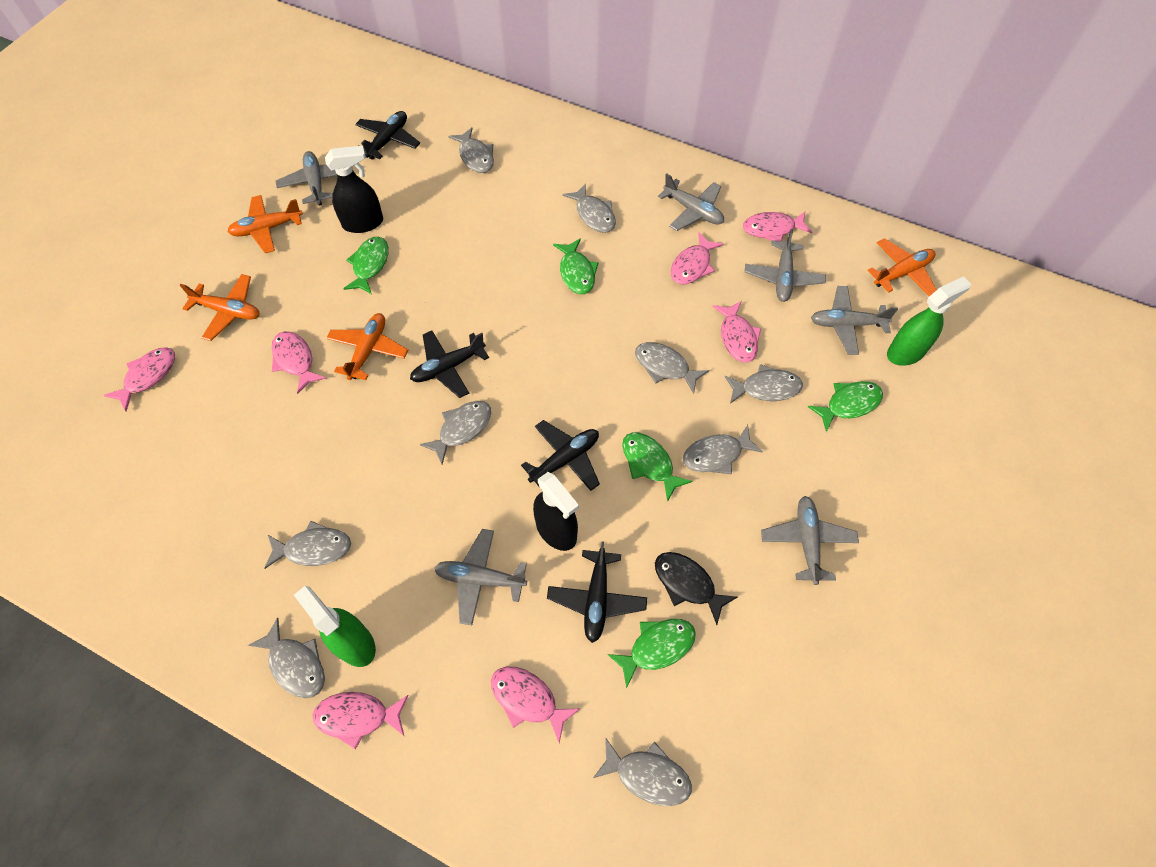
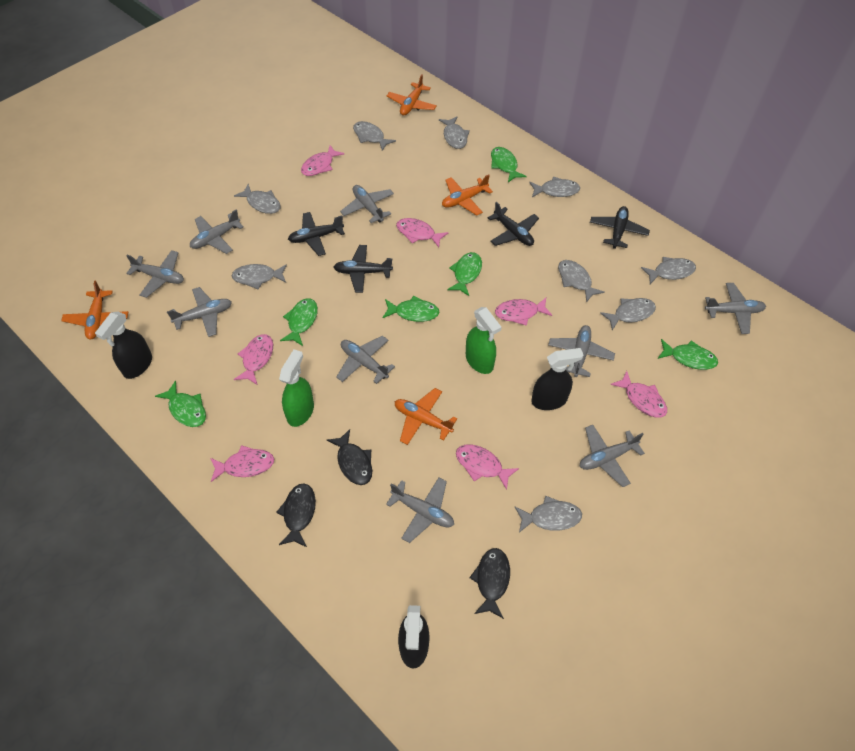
black fish: [655,552,737,625] = 1 -> [276,483,316,547] [327,429,372,485] [469,548,510,619] = 3
black spray bottle: [325,146,383,233] [533,472,579,551] = 2 -> [95,311,152,379] [398,605,429,668] [531,348,583,410] = 3
green fish: [343,237,389,294] [553,238,599,294] [607,619,696,689] [622,433,693,502] [808,381,883,432] = 5 -> [155,381,206,427] [280,298,318,346] [382,296,440,322] [447,252,482,296] [491,147,526,182] [658,339,718,370] = 6
grey plane: [275,151,337,205] [434,529,527,625] [658,173,724,231] [745,229,826,302] [761,496,859,585] [811,286,898,355] = 6 -> [126,250,184,298] [167,287,232,337] [190,210,244,254] [336,336,395,384] [340,185,394,223] [386,477,454,543] [548,325,615,377] [580,425,645,487] [705,283,766,334] = 9

